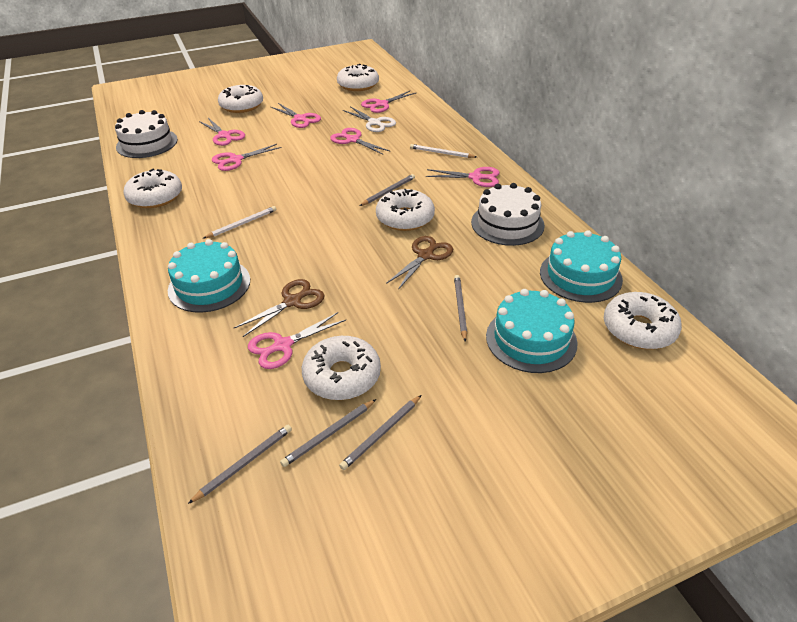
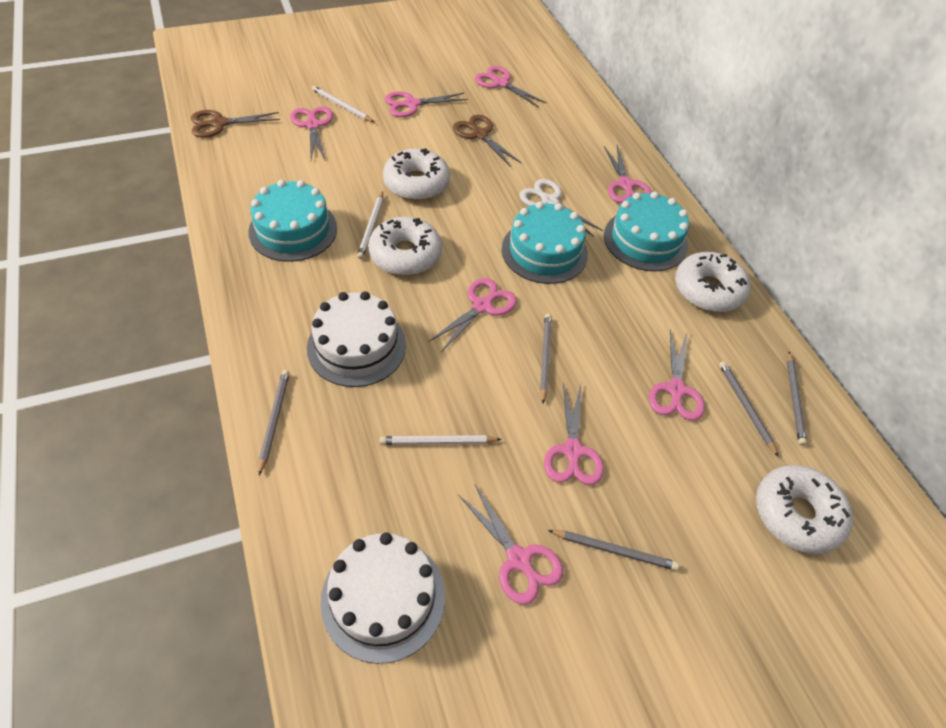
pink scissors: [199,118,245,146] [212,144,282,171] [248,312,346,369] [271,103,321,128] [330,128,391,155] [361,90,417,113] [425,167,499,187] = 7 -> [290,106,333,160] [385,91,468,117] [428,278,517,352] [459,485,563,605] [475,66,547,108] [544,383,604,485] [604,145,652,203] [649,330,705,421] = 8
white donut: [123,168,182,208] [218,85,263,113] [302,336,381,400] [337,64,379,91] [376,189,435,231] [604,292,682,349] = 6 -> [368,217,442,276] [383,148,450,201] [675,252,750,312] [756,465,853,554] = 4
white pencil: [204,206,277,238] [410,144,477,158] = 2 -> [312,86,374,122] [357,192,383,259] [380,435,502,445] = 3

